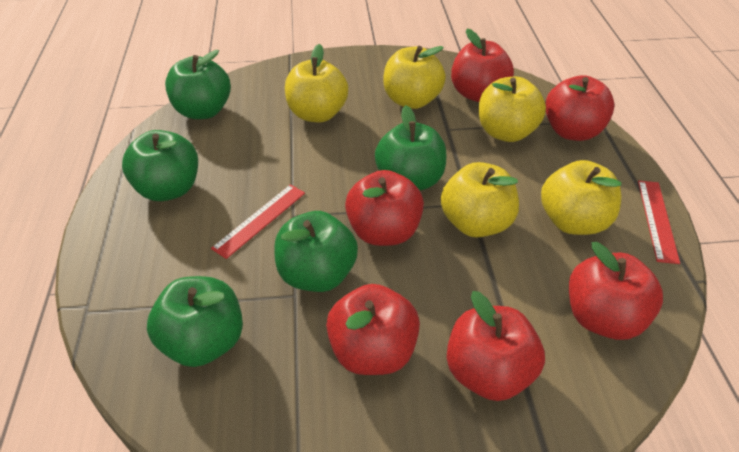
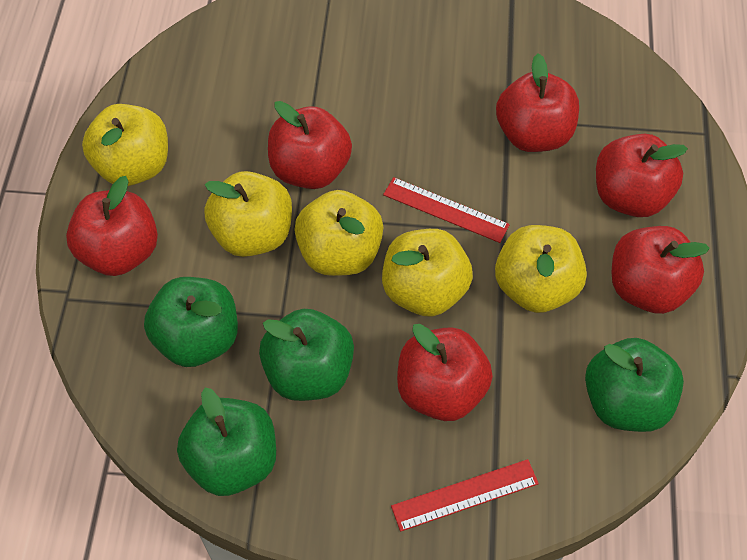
green apple: [122,130,198,201] [147,276,243,367] [165,50,231,119] [275,211,358,292] [375,105,446,191] = 5 -> [144,277,238,367] [177,388,276,496] [259,309,354,401] [585,338,684,432] = 4

